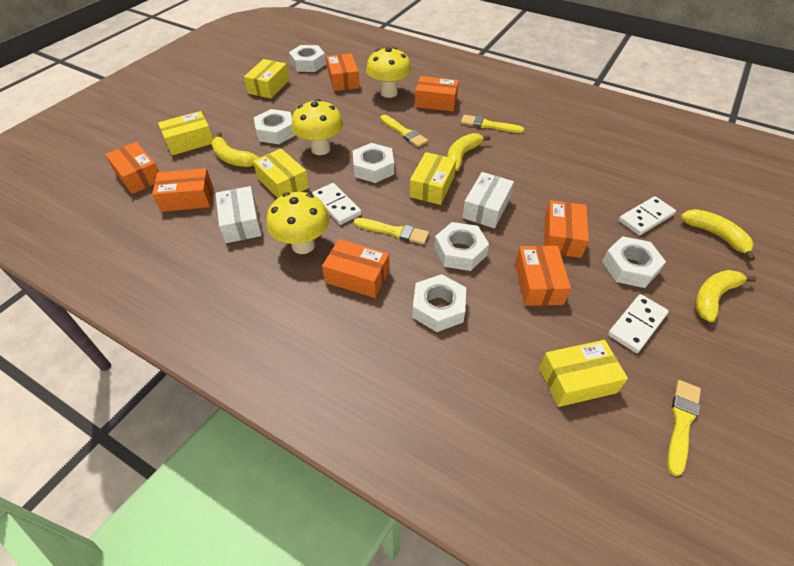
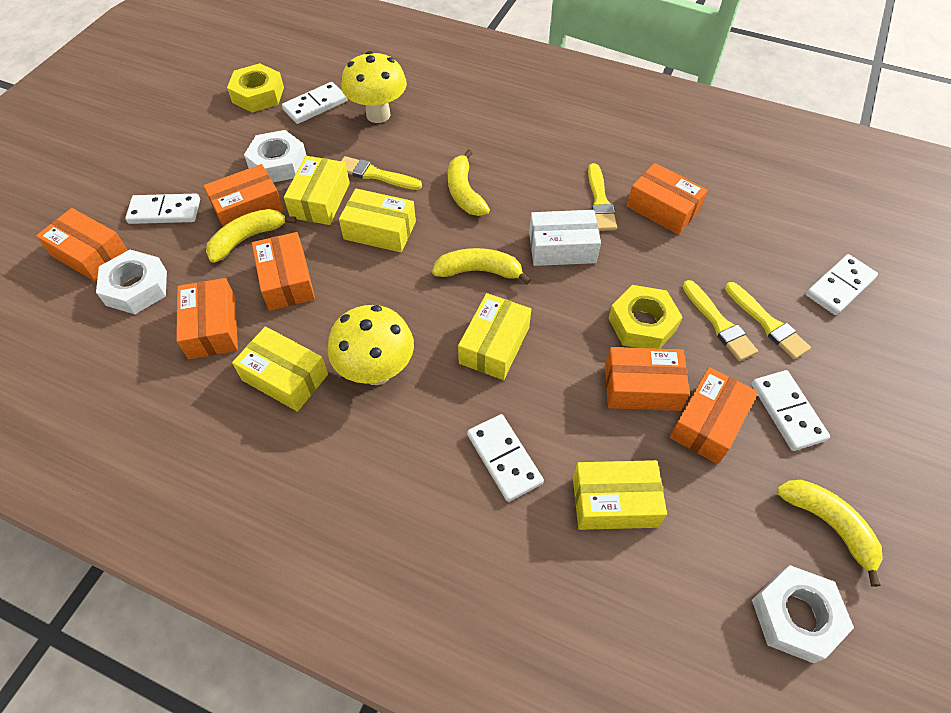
white box: [216,186,262,243] [462,172,514,228] = 2 -> [529,210,601,266] = 1
white domino: [312,183,362,225] [608,294,669,353] [619,196,676,235] = 3 -> [125,194,200,224] [282,82,347,124] [467,414,544,502] [752,370,830,451] [806,254,878,315] = 5
white nut: [254,109,296,144] [289,45,326,72] [353,143,394,183] [412,274,466,332] [434,222,489,271] [602,236,666,288] = 6 -> [96,250,167,314] [244,130,307,182] [752,565,854,663] = 3
yellow mushroom: [266,192,330,254] [292,99,343,155] [366,47,411,98] = 3 -> [328,305,414,385] [341,51,407,123] = 2
yellow nut: none = 0 -> [227,63,284,113] [608,285,683,349] = 2

